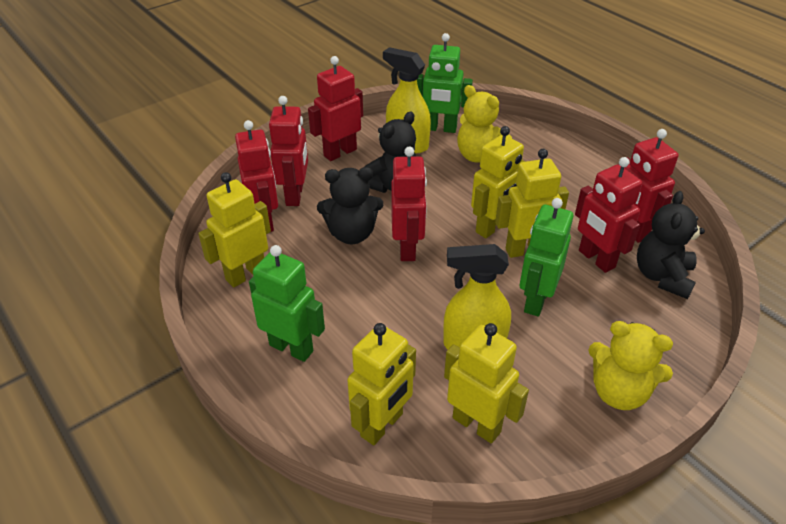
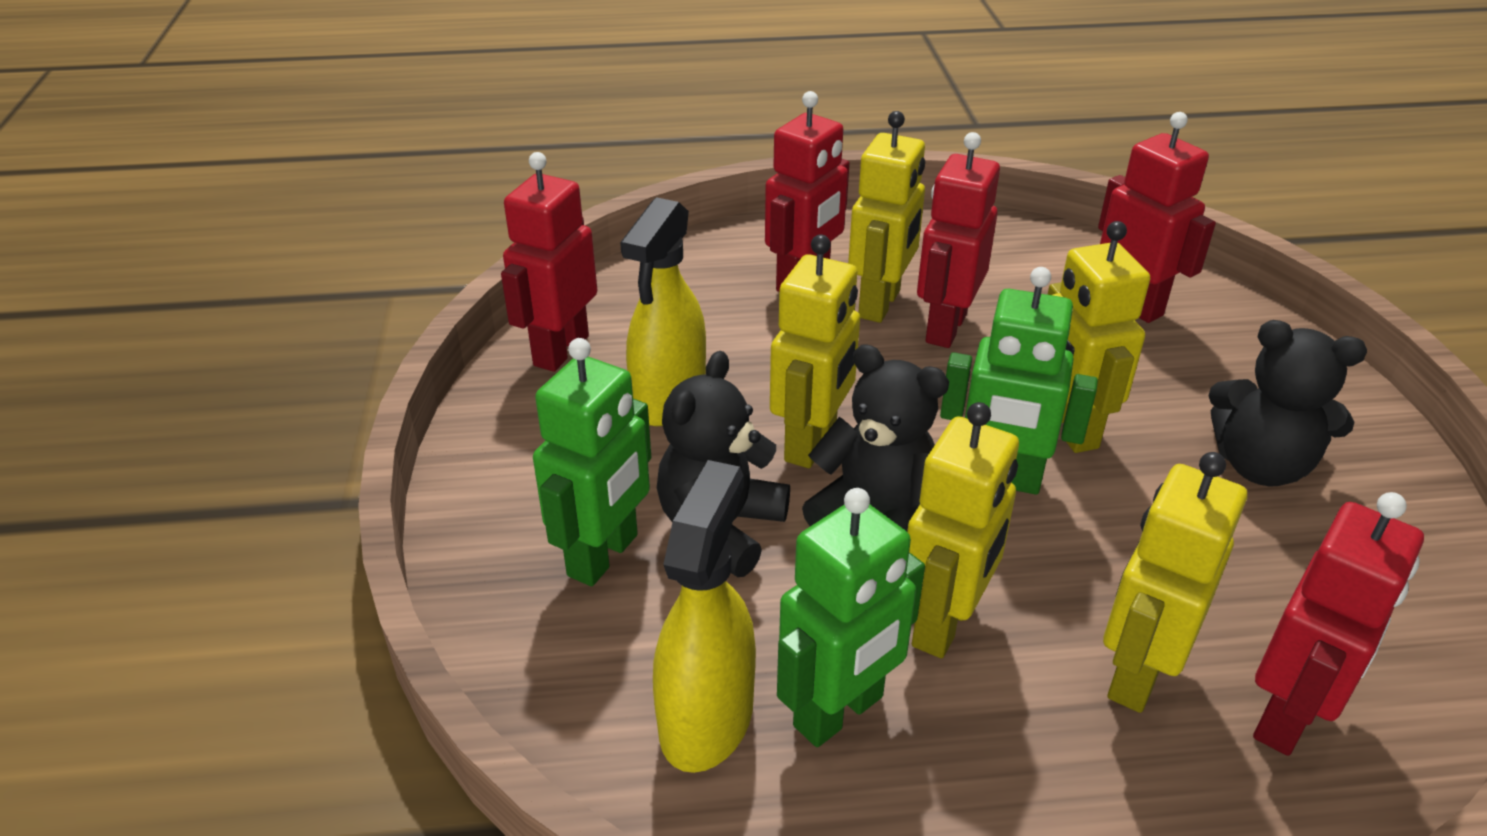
red robot: [235,120,278,232] [269,96,308,206] [308,56,363,161] [391,147,427,261] [575,157,642,273] [624,129,678,243] = 6 -> [501,152,597,372] [765,91,850,292] [917,132,1000,348] [1098,112,1216,323] [1253,492,1424,756] = 5
yellow teddy bear: [457,85,512,163] [588,321,673,410] = 2 -> none = 0

